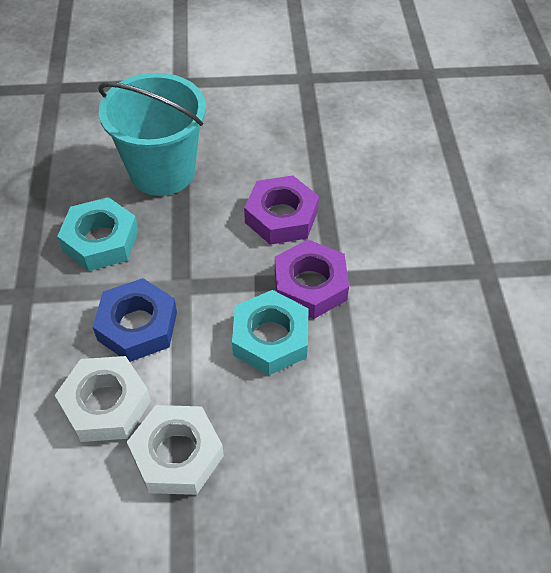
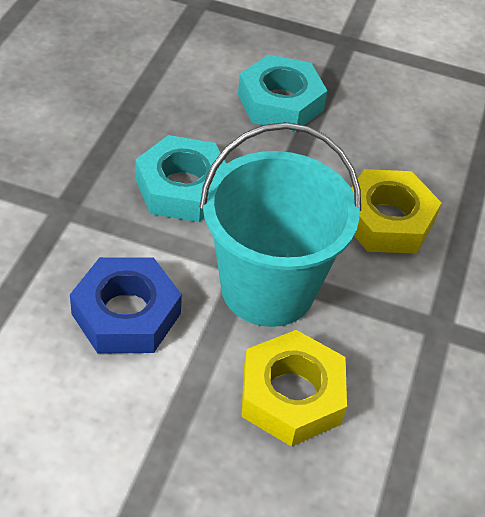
purple nut: [244,175,319,245] [275,240,349,319] = 2 -> none = 0
white nut: [55,356,151,442] [127,405,224,495] = 2 -> none = 0
yellow nut: none = 0 -> [241,330,347,447] [351,169,442,254] = 2

